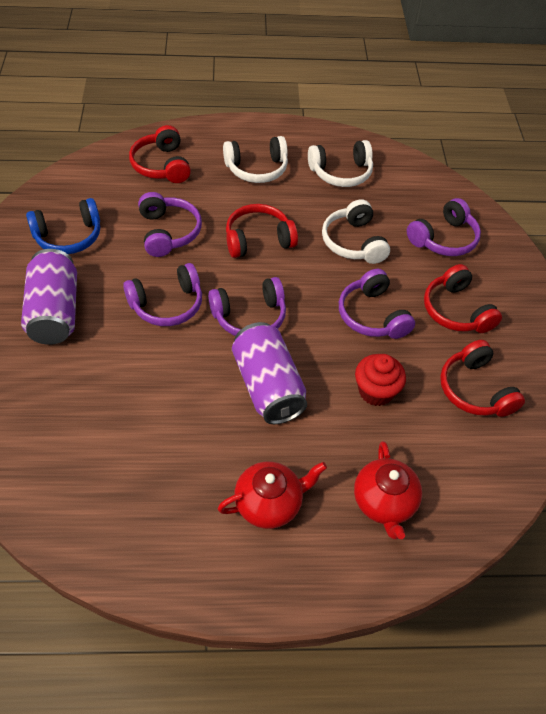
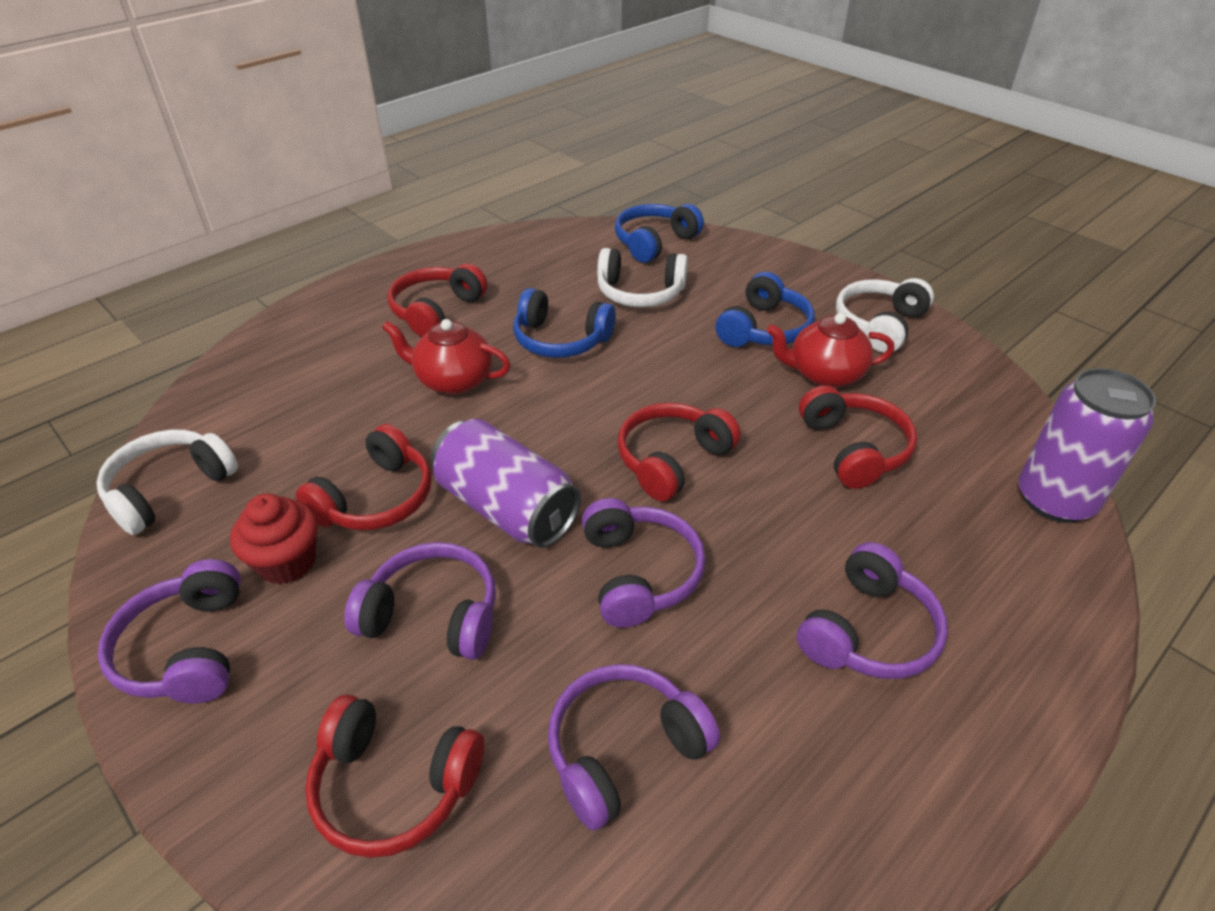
blue headphones: [26,198,100,254] = 1 -> [513,288,616,358] [615,204,704,263] [716,272,815,347] = 3
red headphones: [129,125,191,183] [226,204,298,258] [424,264,502,333] [440,340,525,417] = 4 -> [296,424,432,530] [305,694,484,858] [388,263,487,337] [617,403,741,501] [799,385,917,489] = 5

